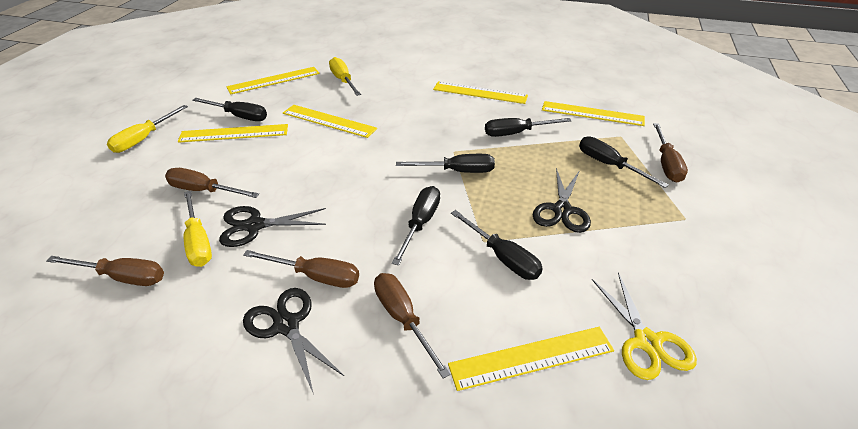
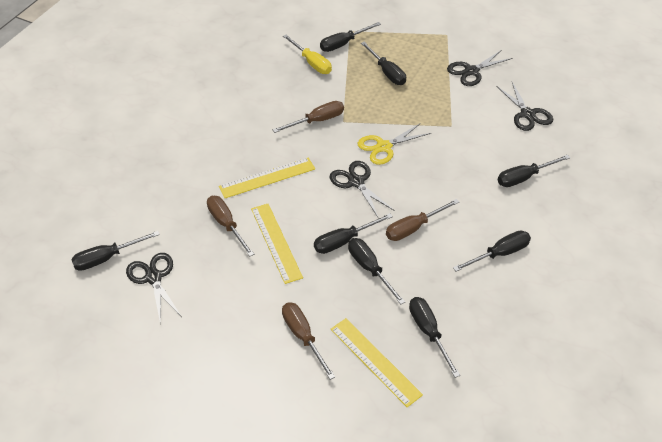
black scissors: [219,206,326,247] [243,288,344,395] [533,168,591,233] = 3 -> [126,253,182,325] [329,161,395,219] [447,50,513,86] [496,82,553,131] = 4
black screwdriver: [192,98,267,121] [392,186,440,265] [396,154,495,173] [451,210,543,280] [485,118,572,137] [579,136,669,188] = 6 -> [71,231,160,271] [314,213,393,254] [320,22,381,52] [348,238,405,304] [361,42,406,85] [409,297,460,378] [453,231,531,272] [498,155,570,187] = 8
brown screwdriver: [46,256,164,286] [165,168,259,198] [243,250,359,288] [374,273,451,379] [653,123,688,182] = 5 -> [207,196,254,256] [273,101,344,133] [282,302,335,380] [386,199,459,241] = 4
yellow ruler: [178,124,288,143] [226,67,320,95] [283,105,377,138] [433,81,528,104] [448,327,614,391] [542,101,645,126] = 6 -> [219,158,315,198] [251,204,303,284] [331,318,423,407] = 3
yellow screwdriver: [107,105,188,153] [184,191,212,267] [329,57,361,96] = 3 -> [283,35,332,74] = 1

